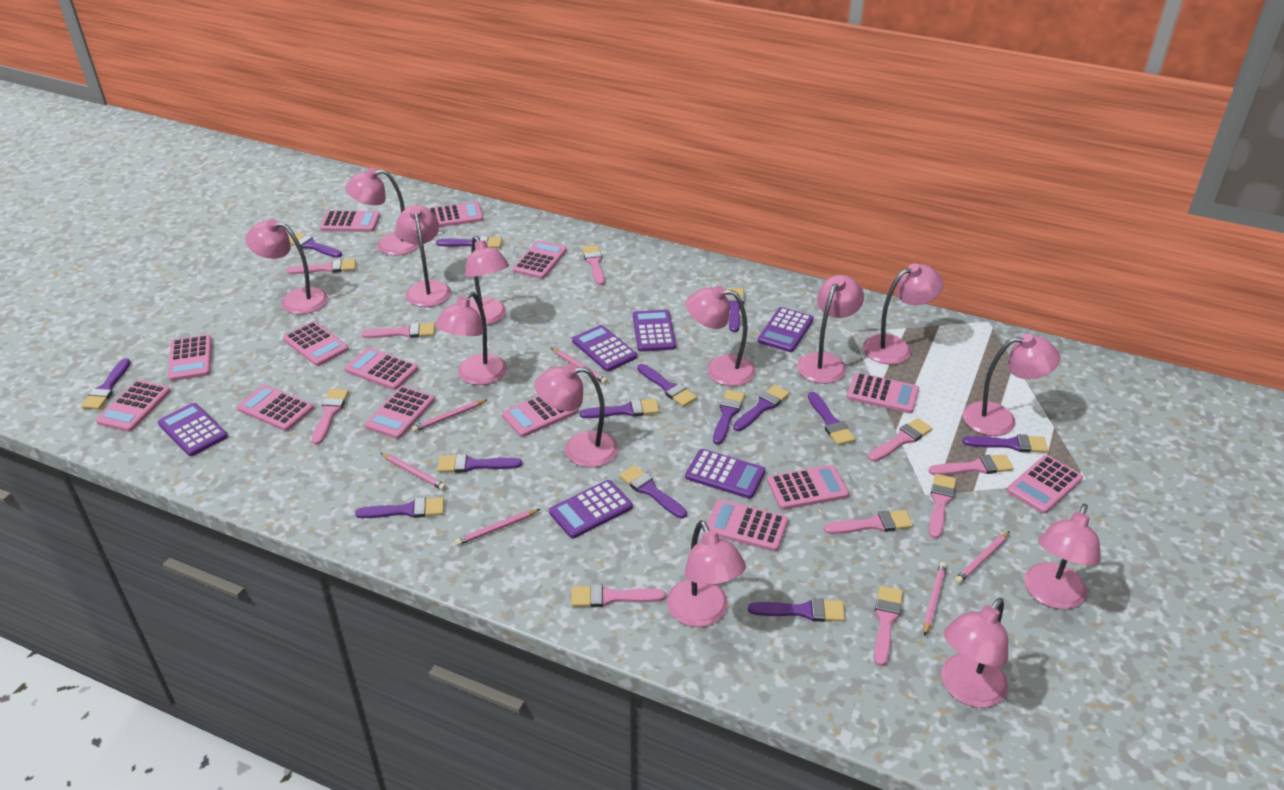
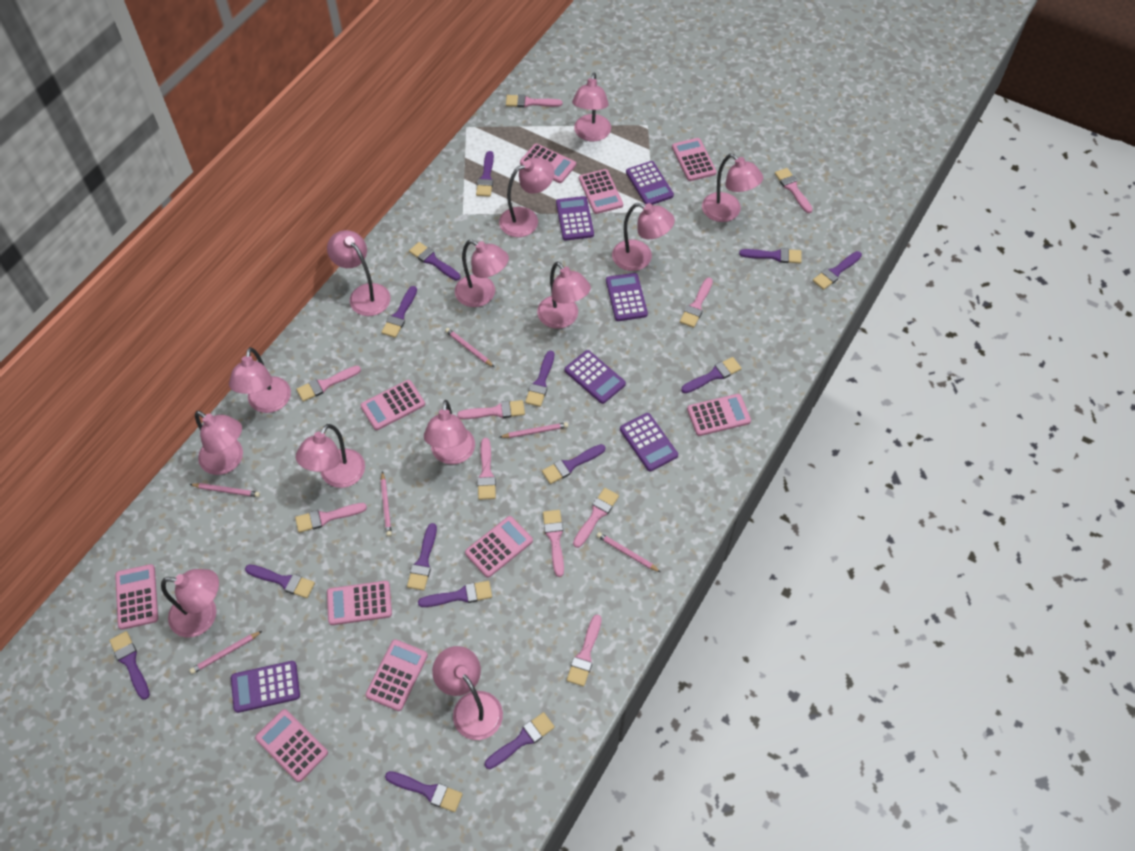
pink calculator: [96,380,171,432] [168,334,212,381] [237,385,313,431] [283,321,349,366] [320,211,380,232] [345,348,418,390] [365,386,435,439] [428,202,483,227] [502,396,578,437] [513,240,567,279] [707,499,788,551] [767,465,849,510] [847,372,919,413] [1007,455,1083,514] = 14 -> [115,564,158,630] [255,709,328,782] [327,581,392,625] [360,380,425,430] [365,639,428,711] [465,516,533,578] [520,144,576,183] [579,169,623,214] [672,138,717,181] [687,394,751,436] = 10

